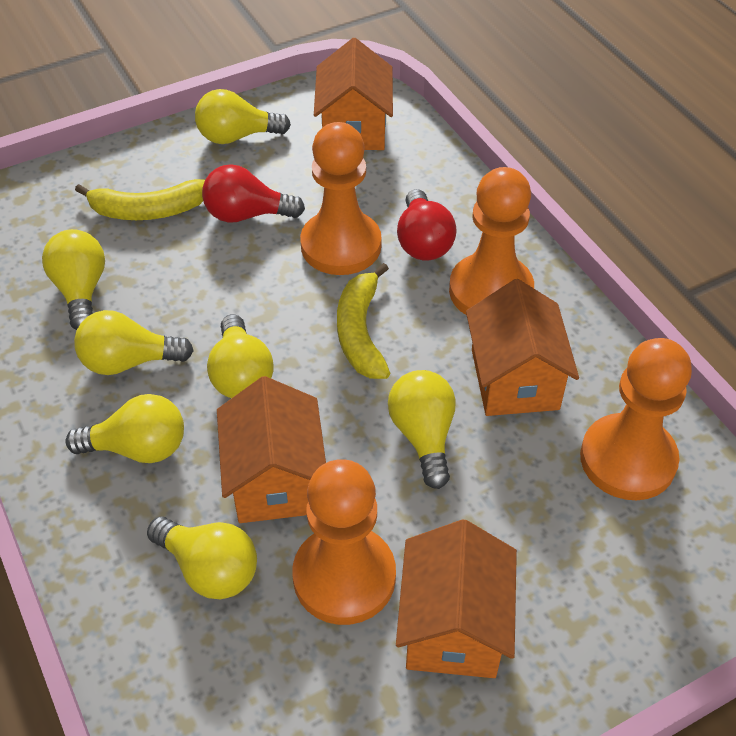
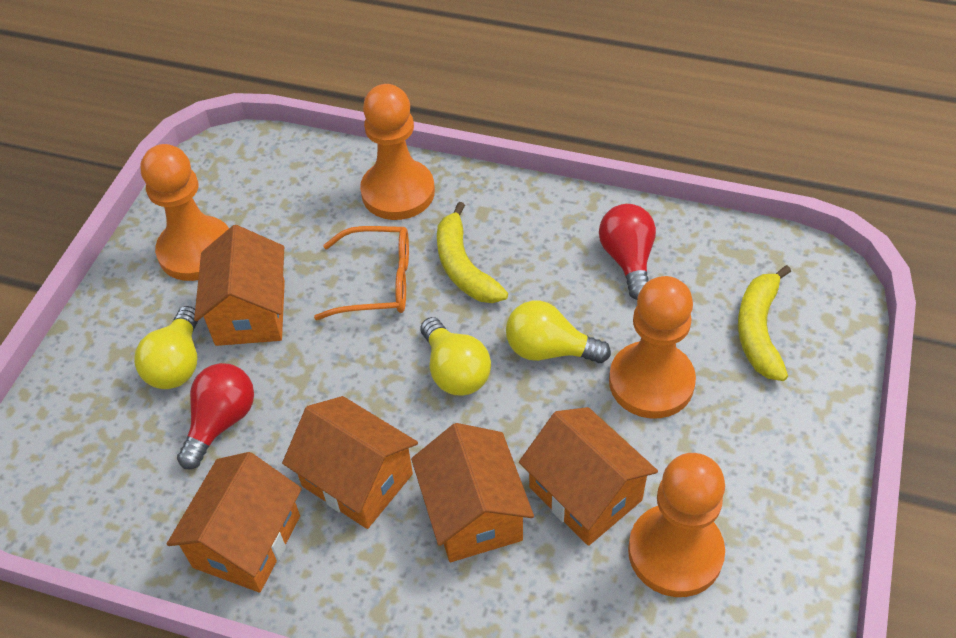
orange glasses: none = 0 -> [314,226,409,320] = 1
orange house: [217,376,326,523] [314,38,393,150] [396,519,517,678] [466,279,579,416] = 4 -> [167,452,302,593] [194,225,285,346] [282,396,418,529] [411,423,534,562] [519,407,658,546] = 5
yellow light bulb: [42,229,105,330] [65,394,184,463] [74,310,194,375] [147,517,257,599] [195,89,291,144] [207,314,274,398] [388,370,456,489] = 7 -> [134,306,199,389] [420,317,491,395] [506,301,611,363] = 3

